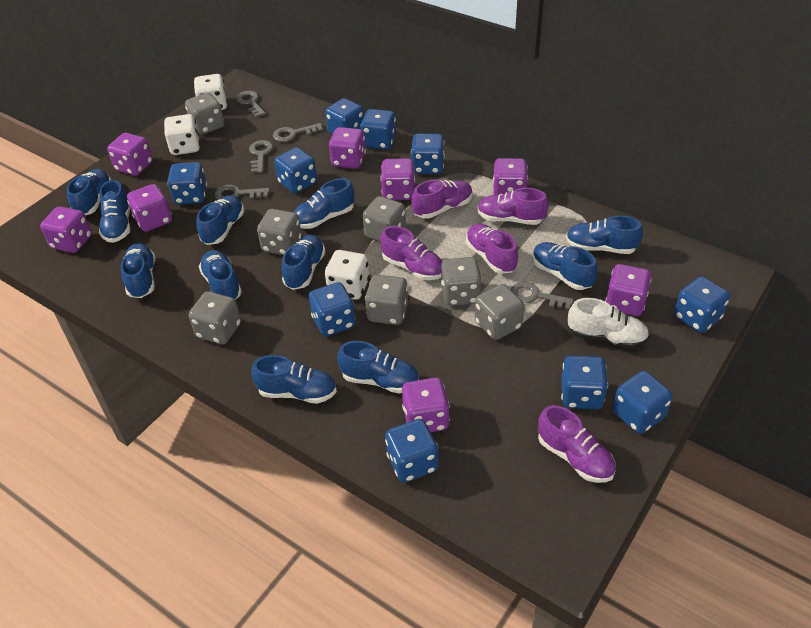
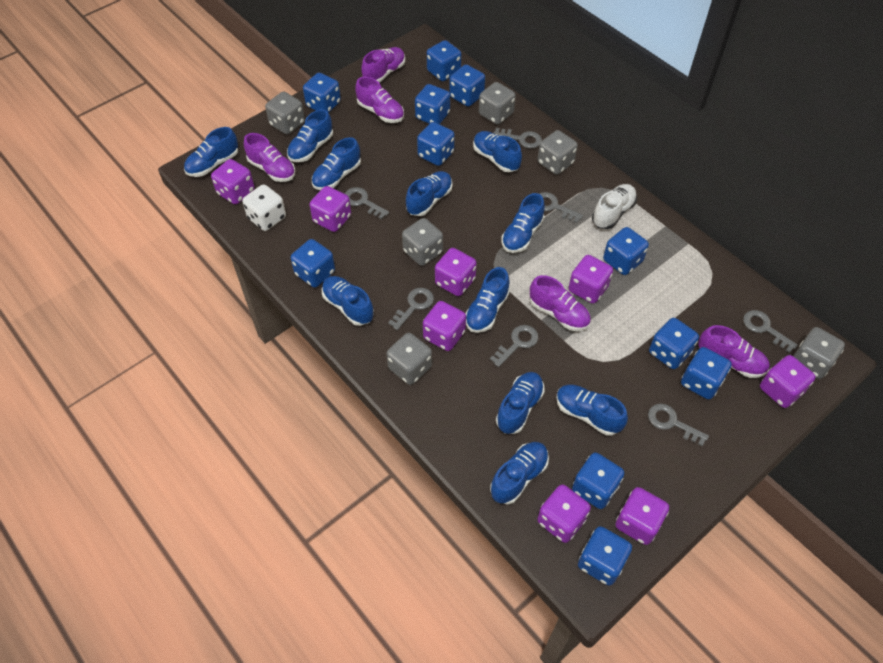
blue dice: [167,162,207,205] [274,147,317,193] [309,282,356,336] [325,98,364,135] [360,109,396,150] [385,419,439,482] [411,134,445,174] [561,356,608,409] [612,371,673,434] [674,276,730,333] = 10 -> [291,239,335,288] [303,73,341,113] [415,84,450,124] [417,122,455,166] [427,40,461,81] [449,65,485,107] [572,452,625,509] [578,526,632,585] [603,227,649,275] [649,318,699,369] [681,347,732,400] = 11
grey dice: [185,93,224,135] [189,291,241,345] [257,209,302,255] [363,196,406,242] [365,275,408,325] [441,257,482,306] [475,284,524,340] = 7 -> [265,91,305,135] [386,333,432,385] [402,218,443,266] [479,82,516,125] [538,130,578,175] [793,327,845,379] = 6
grey key: [215,185,270,200] [236,91,266,117] [249,140,273,173] [273,123,323,142] [511,282,574,310] = 5 -> [345,187,389,219] [388,288,434,330] [490,325,538,367] [493,128,542,149] [539,192,583,223] [648,404,709,446] [743,310,798,353] = 7
white dice: [164,114,200,155] [194,74,227,110] [325,250,369,300] = 3 -> [242,184,286,231] = 1

